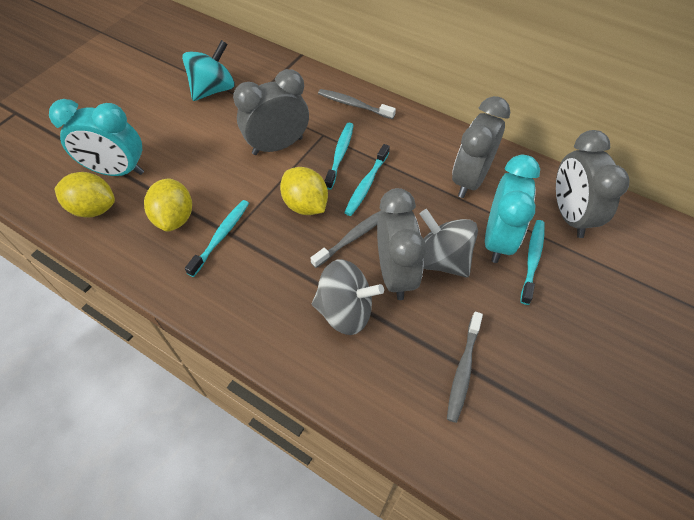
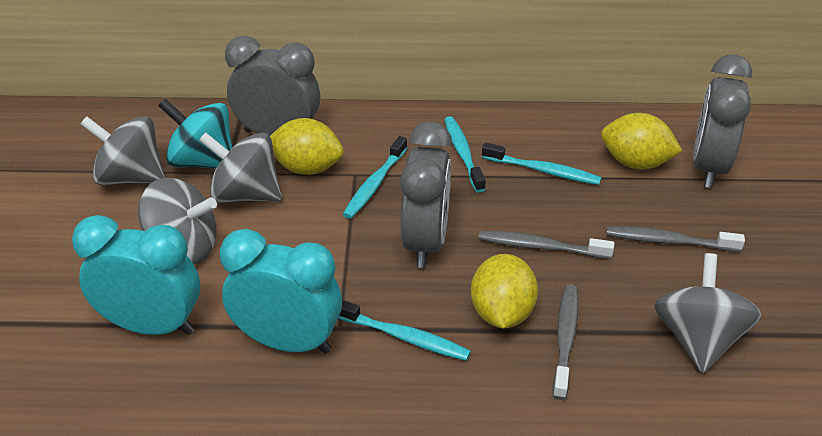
grey clock: [233,69,309,155] [377,188,426,300] [452,96,510,198] [556,130,630,238] = 4 -> [225,36,320,136] [400,121,452,268] [693,54,752,188] = 3
grey spinning top: [312,259,384,335] [420,209,478,277] = 2 -> [80,116,165,185] [138,178,217,264] [199,132,282,203] [654,253,762,373] = 4

